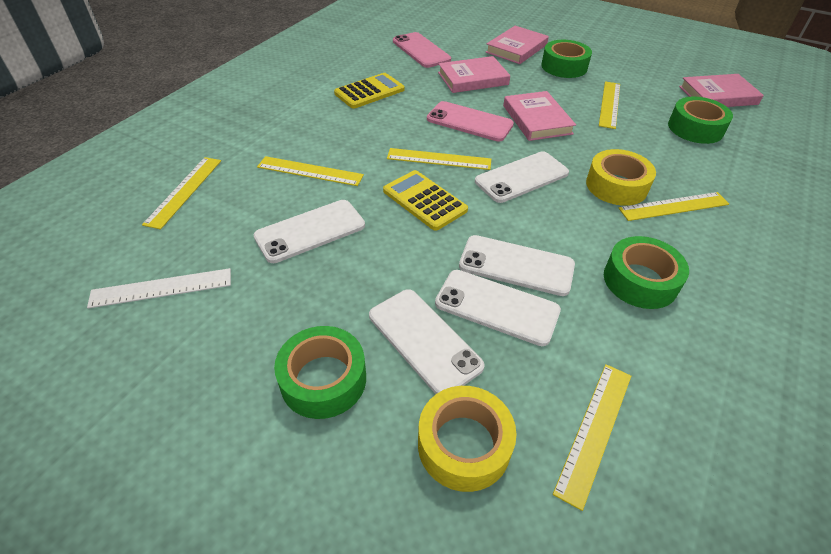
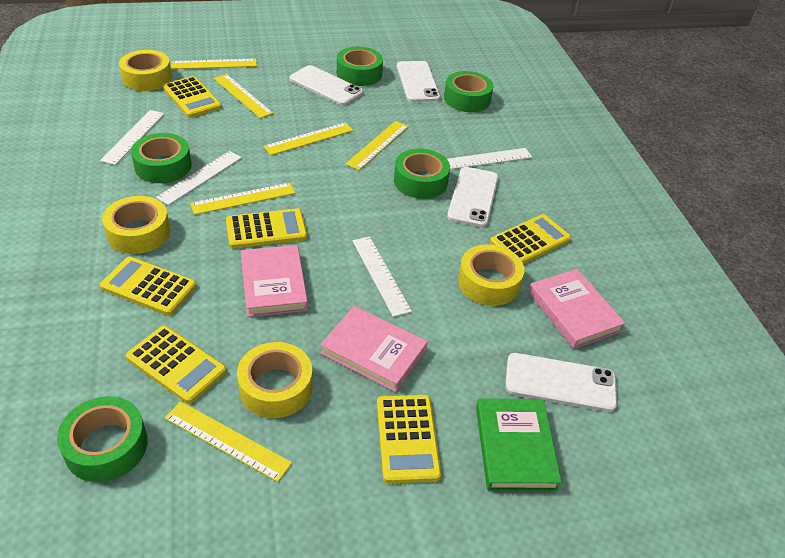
green book: none = 0 -> [476,398,562,491] = 1
green tape: [274,326,366,419] [541,40,592,78] [604,236,689,309] [668,97,733,144] = 4 -> [57,396,148,482] [131,133,192,183] [337,46,383,86] [394,149,450,199] [444,71,493,112] = 5
pink book: [438,56,510,93] [486,26,549,64] [503,91,576,141] [679,74,764,107] = 4 -> [241,245,308,317] [320,306,428,392] [529,269,625,349] = 3
pink phone: [393,32,451,68] [427,101,514,142] = 2 -> none = 0
white phone: [254,200,365,263] [369,289,485,394] [435,270,561,346] [459,235,575,296] [475,151,569,203] = 5 -> [290,65,363,106] [397,61,441,102] [447,167,498,227] [505,353,617,412] = 4
white ruler: [87,268,231,308] = 1 -> [100,110,165,165] [156,151,242,205] [352,236,412,317] [447,148,532,170] = 4
yellow calculator: [334,73,405,109] [383,170,468,231] = 2 -> [100,257,197,316] [126,326,227,404] [163,76,222,118] [226,208,307,249] [377,395,441,483] [490,214,571,264] = 6
yellow tape: [418,386,516,492] [586,149,656,206] = 2 -> [102,196,170,254] [119,50,172,91] [237,342,313,418] [458,244,524,306] = 4

